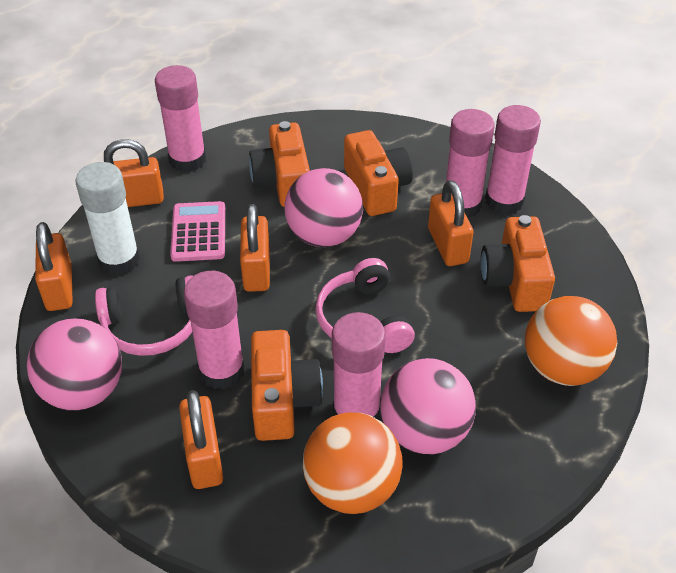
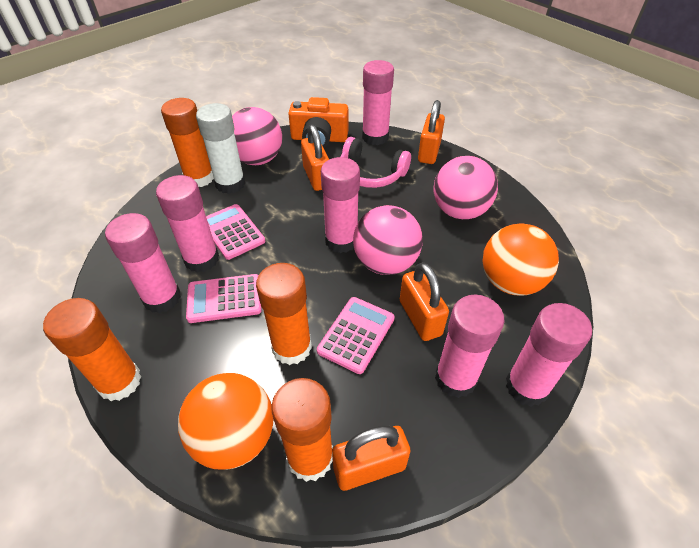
orange camera: [249,121,310,207] [251,330,323,441] [344,130,413,216] [481,215,555,312] = 4 -> [288,97,348,148] = 1
orange glue stick: none = 0 -> [43,298,141,401] [161,98,214,187] [256,263,312,365] [271,378,333,482] = 4
orange padlock: [35,222,72,311] [104,139,164,207] [179,390,223,489] [240,204,270,292] [428,180,474,266] = 5 -> [301,124,329,191] [332,425,411,491] [400,262,449,341] [418,100,445,164] = 4
pink calculator: [170,201,225,262] = 1 -> [186,274,262,323] [206,204,265,260] [317,297,395,374] = 3
pink glue stick: [155,65,206,172] [184,271,245,389] [332,312,386,419] [446,109,495,218] [485,105,541,215] = 5 -> [105,213,181,313] [156,175,219,273] [321,157,360,253] [362,60,394,145] [435,295,504,398] [506,303,592,406] = 6
pink headphones: [95,275,193,356] [315,258,415,353] = 2 -> [341,137,411,188] = 1

